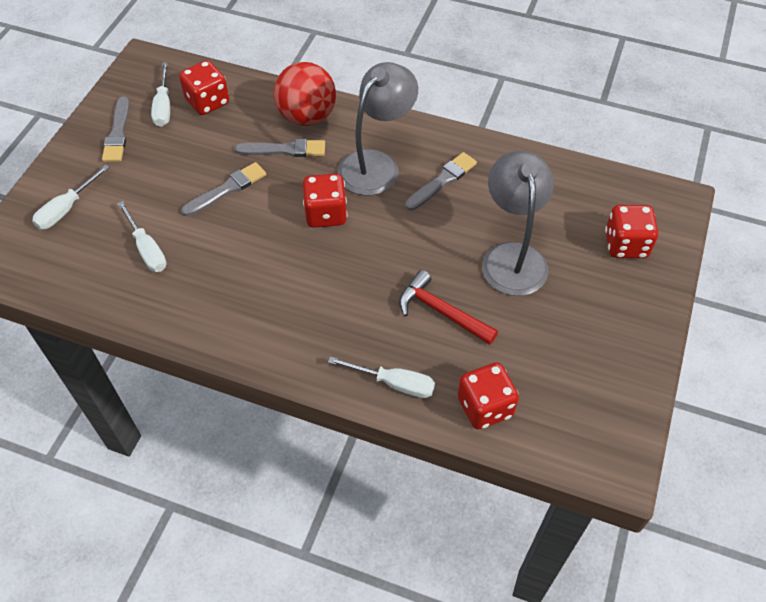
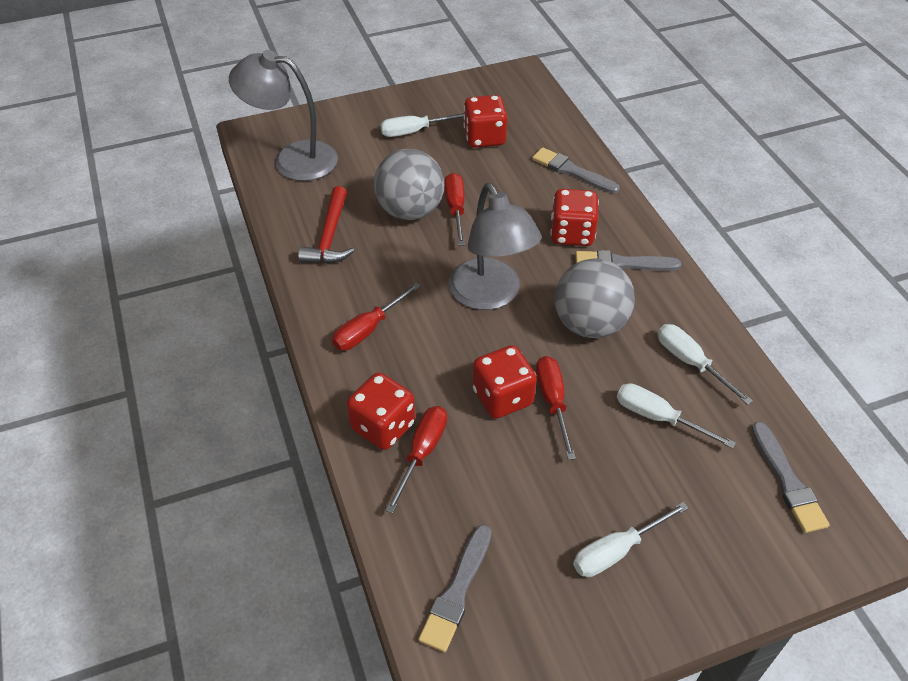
grey ball: none = 0 -> [374,149,445,220] [554,259,635,338] = 2
red ball: [274,62,336,126] = 1 -> none = 0
red screwdriver: none = 0 -> [332,282,421,350] [385,406,447,513] [444,173,465,246] [536,356,576,460] = 4

